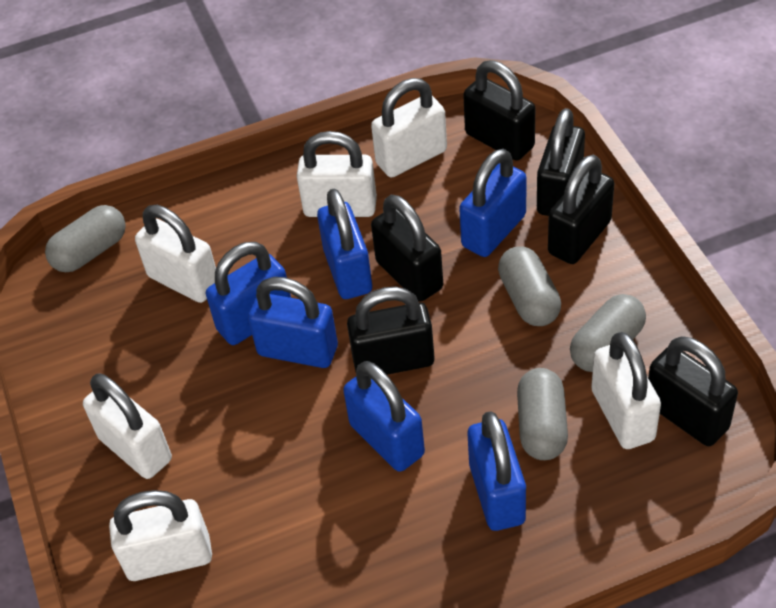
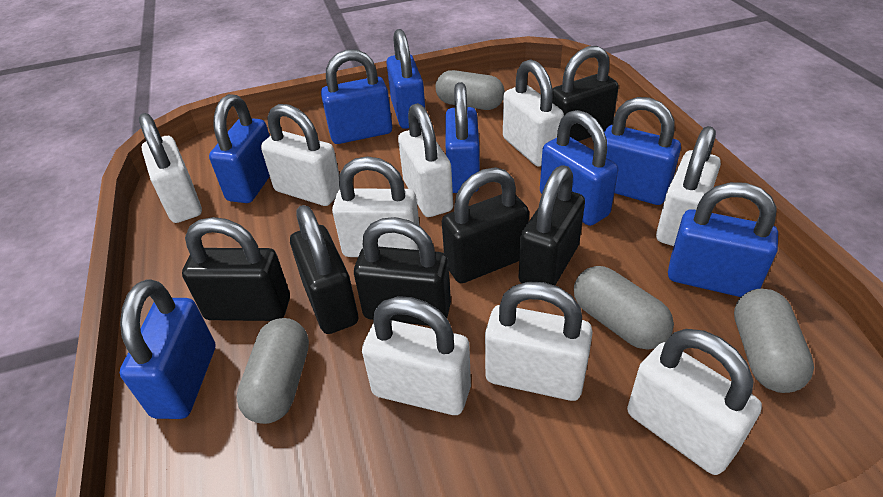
blue padlock: [206,242,291,345] [248,277,338,368] [317,189,372,299] [343,361,425,472] [459,149,527,257] [468,412,526,531] = 6 -> [120,279,215,419] [209,94,270,203] [321,49,392,144] [386,29,425,129] [445,82,480,193] [540,110,618,226] [604,97,681,205] [668,182,778,297] = 8
white padlock: [83,373,172,479] [109,490,212,581] [135,205,216,303] [297,131,377,217] [371,78,447,177] [591,332,661,449] = 6 -> [139,113,202,223] [261,104,340,206] [332,156,419,257] [362,296,471,415] [398,103,453,217] [485,282,593,401] [503,59,564,167] [627,329,762,475] [656,126,721,246] = 9

